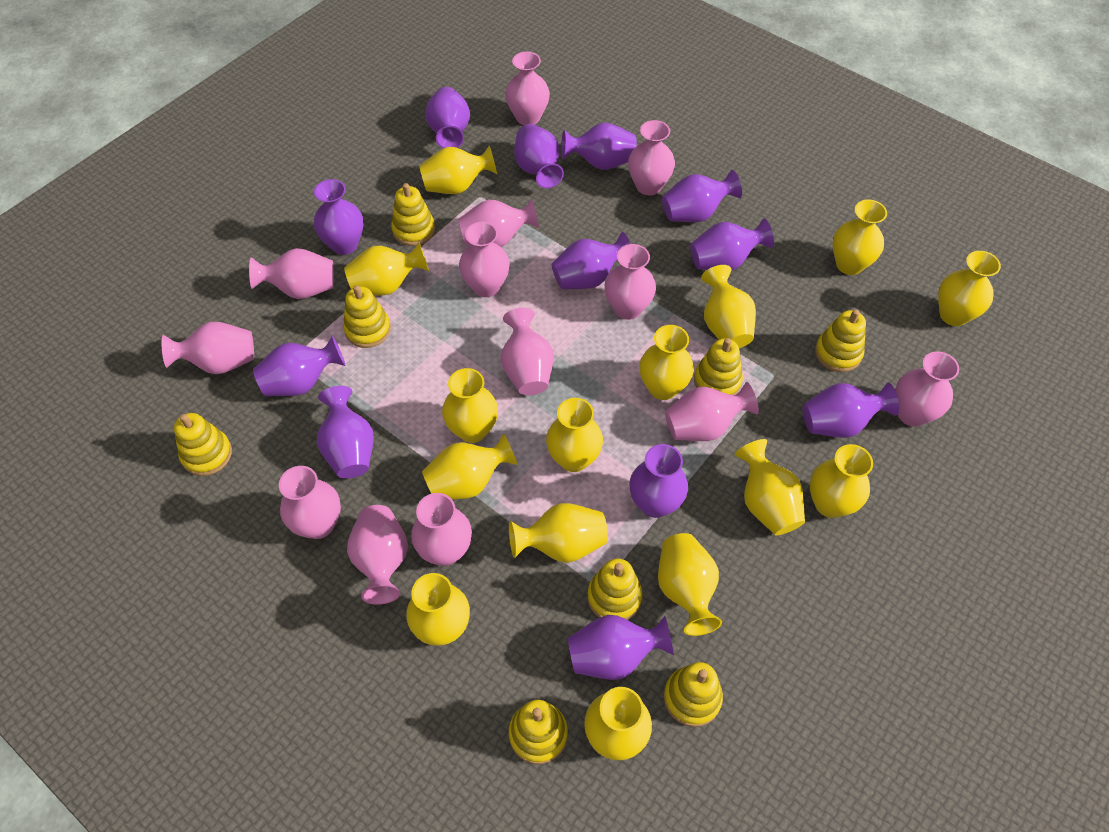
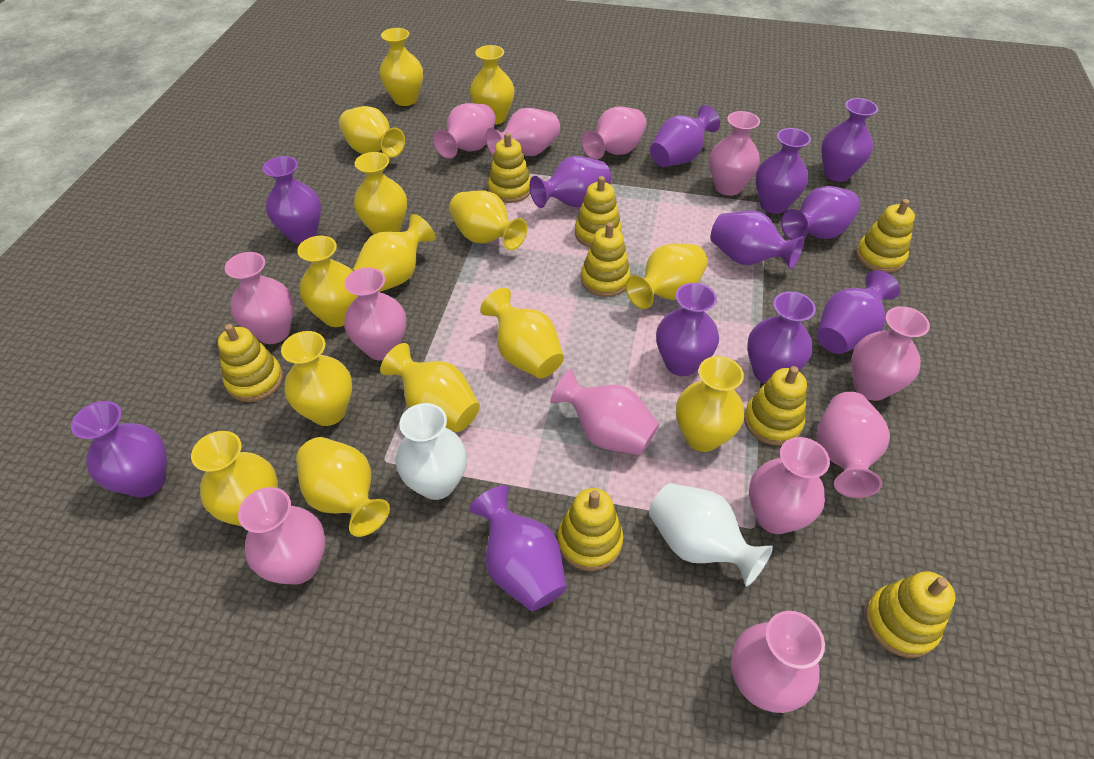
pink vase: [161,322,254,374] [249,248,334,299] [279,466,341,539] [347,505,408,605] [411,493,472,566] [459,199,539,247] [459,222,510,297] [501,308,553,395] [505,52,550,125] [605,244,656,320] [628,120,675,195] [665,382,759,441] [895,351,959,426] = 13 -> [225,252,294,344] [238,487,326,585] [344,268,406,361] [433,103,496,159] [486,108,560,156] [550,369,659,455] [581,106,646,160] [709,111,760,196] [731,611,825,713] [749,437,830,534] [816,392,890,498] [851,306,930,401] = 12
white vase: none = 0 -> [396,403,467,500] [649,483,773,587] = 2
yellow vase: [344,242,429,296] [406,573,470,646] [419,145,497,194] [422,433,518,500] [442,368,498,443] [509,503,608,563] [546,398,603,472] [584,687,652,760] [640,325,694,400] [658,533,722,636] [701,265,756,348] [735,439,805,536] [810,444,873,518] [832,200,887,275] [938,251,1001,326] = 15 -> [191,431,278,526] [281,331,352,426] [296,437,390,537] [297,236,358,327] [339,106,405,158] [352,214,435,292] [354,152,407,235] [379,28,423,106] [380,343,480,432] [449,191,527,250] [470,45,515,125] [480,288,564,378] [626,243,708,309] [676,356,745,452] = 14

